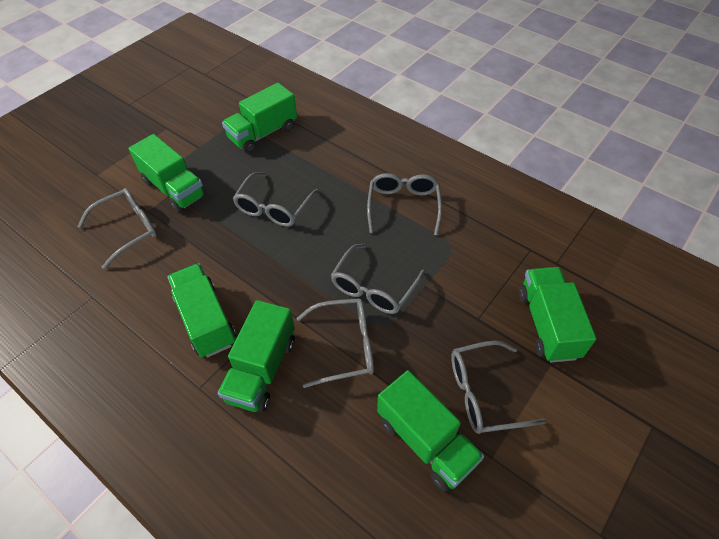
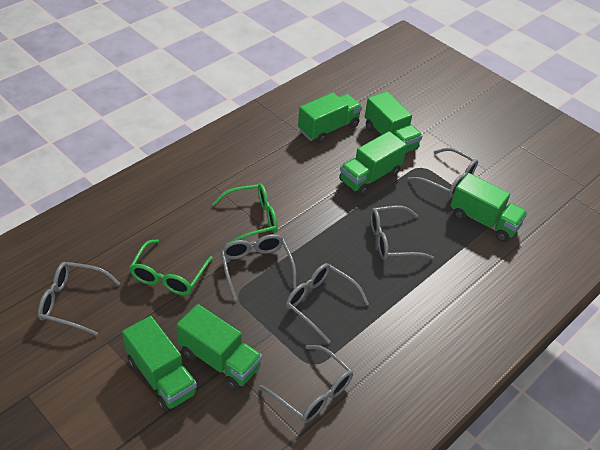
green glasses: none = 0 -> [129,239,213,295] [212,184,278,244] = 2

